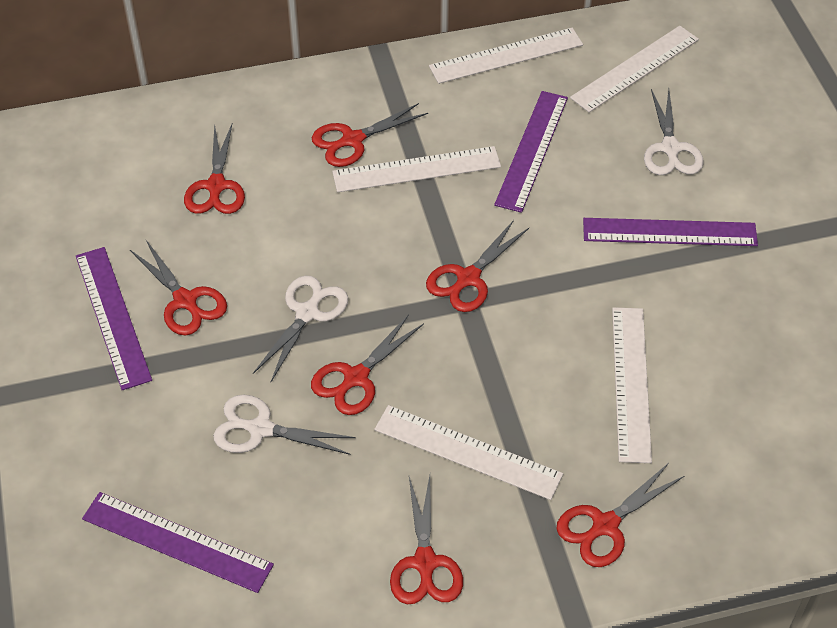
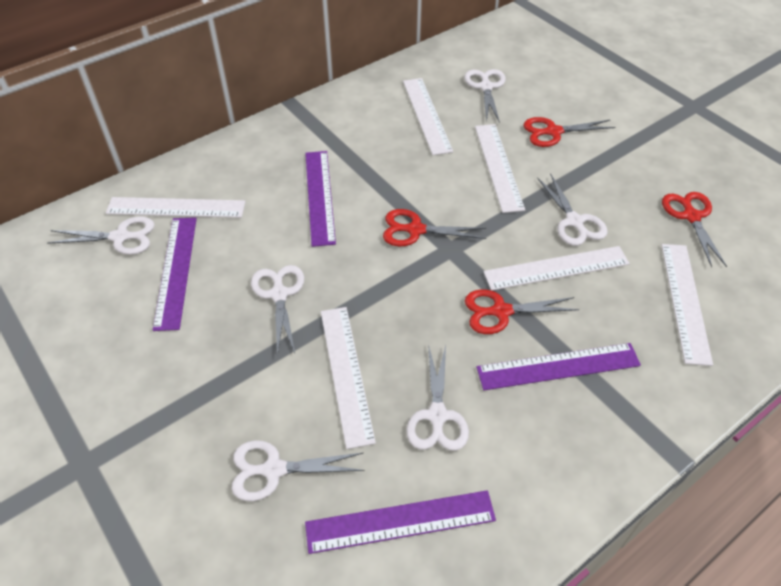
red scissors: [130,240,227,336] [184,124,245,214] [311,314,424,415] [312,103,428,167] [390,475,463,604] [426,220,529,312] [557,463,684,567] = 7 -> [383,209,486,247] [465,289,579,334] [523,117,616,147] [662,192,727,267] = 4
white ruler: [332,146,501,192] [374,405,563,500] [429,28,583,84] [570,26,699,113] [612,307,652,463] = 5 -> [106,197,246,218] [321,307,376,449] [403,78,453,155] [475,124,525,213] [484,246,630,291] [661,244,713,366] = 6
white scissors: [213,395,356,455] [253,276,348,382] [644,89,704,175] = 3 -> [47,216,155,255] [232,440,365,501] [251,265,304,357] [407,344,469,451] [465,69,506,123] [537,173,608,246] = 6

